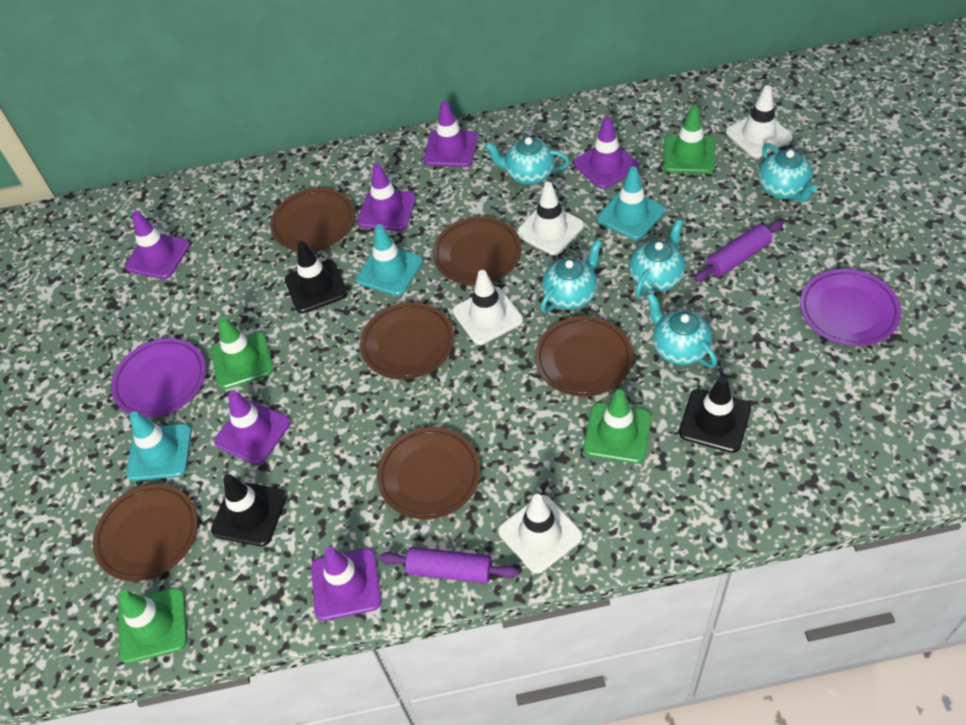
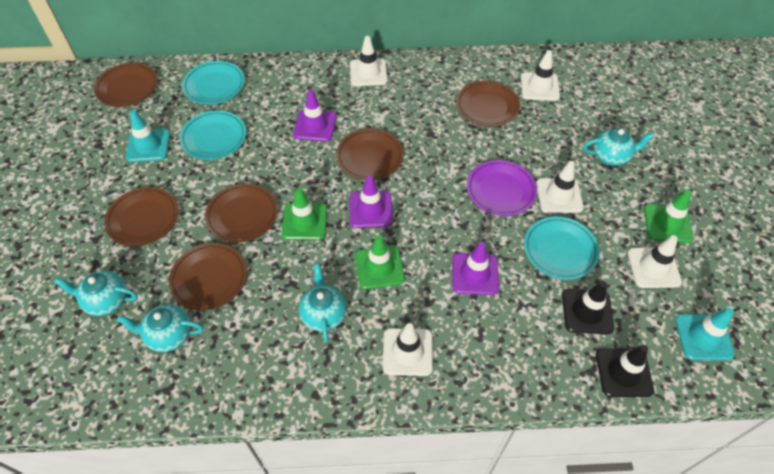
black traffic cone: [211,474,287,546] [285,241,348,313] [679,376,751,453] = 3 -> [562,281,614,334] [596,345,654,397] = 2
green traffic cone: [118,588,187,664] [211,317,274,389] [583,389,652,463] [663,105,715,174] = 4 -> [281,188,327,240] [355,235,405,290] [644,190,693,243] = 3
purple plate: [111,338,206,418] [800,269,901,346] = 2 -> [467,160,537,216] = 1
purple rolling pin: [379,547,519,583] [694,220,784,282] = 2 -> none = 0
purple traffic cone: [125,211,190,279] [214,390,290,465] [311,547,381,621] [357,163,416,231] [424,101,478,167] [574,116,639,189] = 6 -> [293,90,337,142] [349,175,393,228] [452,242,499,295] = 3
turquoise plate: none = 0 -> [179,110,246,160] [182,61,245,105] [524,217,600,280] = 3
turquoise teapot: [485,137,570,185] [540,240,602,313] [629,219,685,297] [647,293,717,368] [759,143,817,202] = 5 -> [54,271,138,316] [116,305,203,352] [299,264,346,343] [583,128,655,166] = 4
turquoise traffic cone: [126,411,192,481] [356,224,423,296] [597,166,665,240] = 3 -> [126,110,170,162] [675,308,735,360] = 2
white traffic cone: [453,270,523,345] [498,494,583,574] [516,182,584,255] [726,85,793,158] = 4 -> [350,36,388,86] [383,323,433,376] [521,50,560,101] [536,161,584,213] [628,235,682,288] = 5

